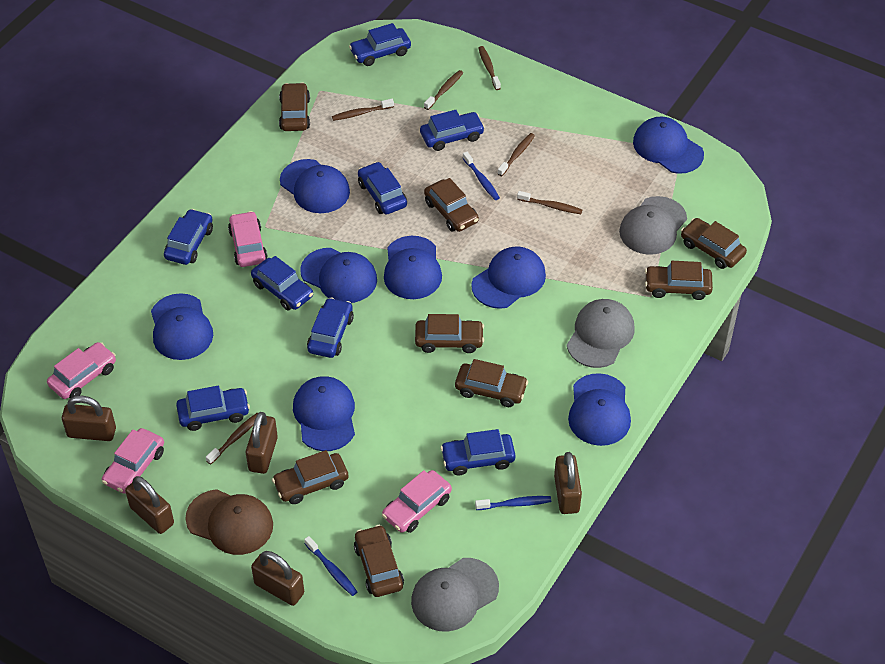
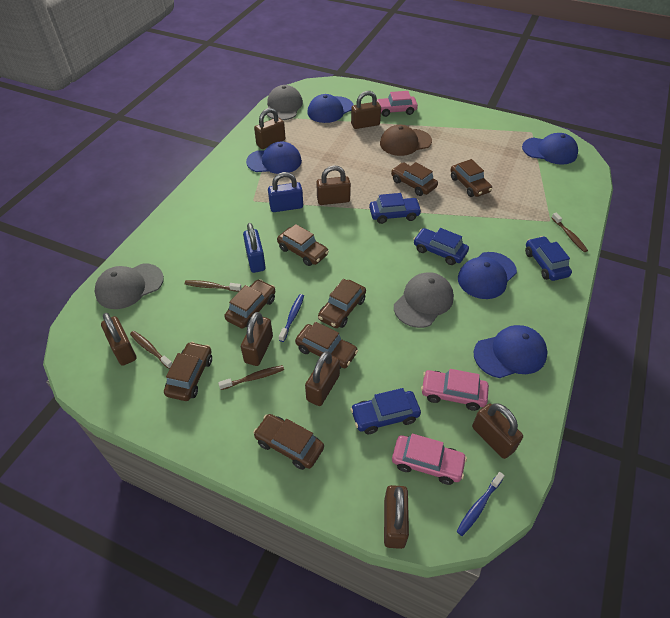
blue cap: [151,293,213,360] [280,159,350,213] [293,376,355,451] [300,248,377,303] [384,236,442,299] [471,246,546,309] [568,373,631,446] [633,117,704,174] = 8 -> [246,141,302,174] [307,94,353,123] [458,252,517,299] [474,325,548,378] [522,133,578,165] = 5
blue car: [164,209,213,265] [176,386,250,431] [251,256,313,311] [307,297,354,358] [349,23,411,66] [358,162,407,215] [420,110,485,151] [440,429,515,475] = 8 -> [350,388,421,434] [369,193,422,224] [413,228,469,265] [525,236,572,281] = 4
blue padlock: none = 0 -> [243,223,266,273] [268,172,303,212] = 2
blue toothbrush: [304,536,357,596] [463,152,500,200] [475,496,551,510] = 3 -> [279,294,304,342] [456,472,505,536] = 2
brown padlock: [62,396,116,441] [125,476,174,534] [246,412,278,474] [251,551,304,606] [554,452,582,514] = 5 -> [101,313,137,366] [241,312,273,366] [254,108,285,149] [305,351,340,406] [316,166,351,205] [351,91,381,129] [384,485,409,549] [472,403,523,459] = 8
brown toothbrush: [206,413,258,465] [332,99,394,121] [424,70,463,110] [478,46,501,90] [497,133,535,176] [517,191,582,214] = 6 -> [130,331,172,369] [185,280,242,292] [218,365,284,390] [552,213,588,252] = 4
pink car: [47,342,116,399] [102,428,164,494] [228,211,268,267] [382,470,452,533] = 4 -> [377,91,418,117] [392,434,467,485] [421,369,489,411] = 3

